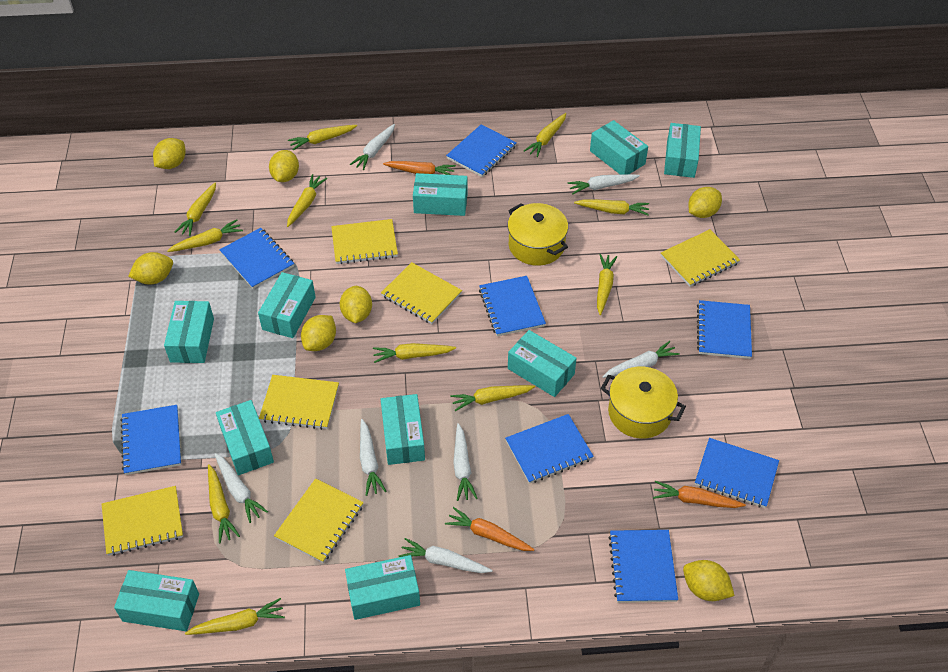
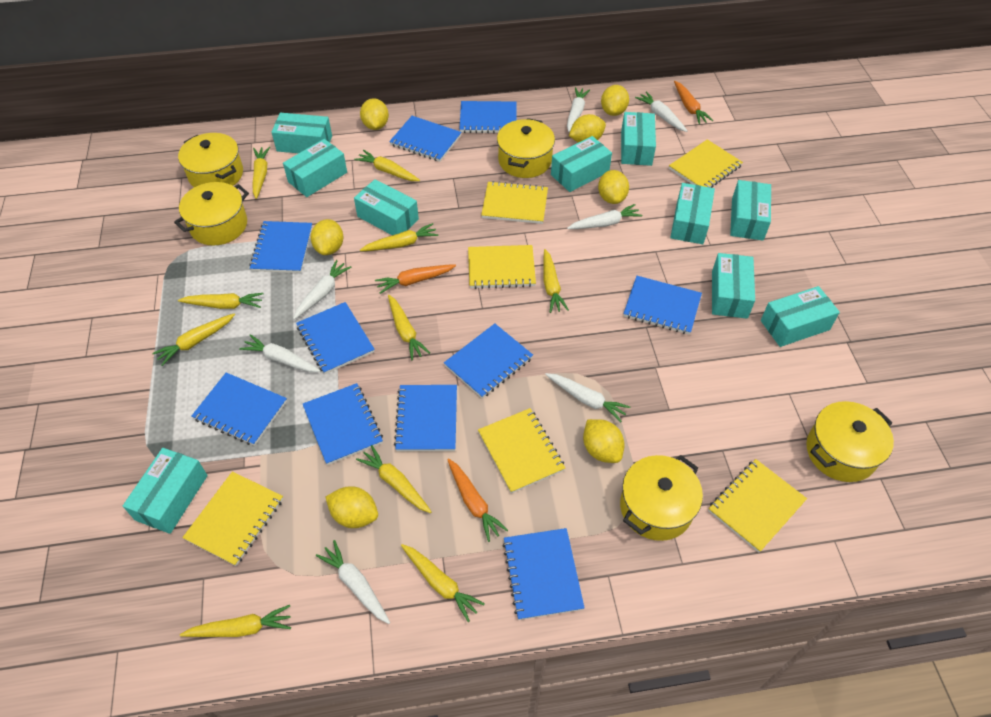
blue notebook: [120,405,181,475] [219,228,294,289] [446,124,517,177] [479,276,546,336] [505,414,594,484] [608,530,678,603] [695,438,779,508] [697,300,752,359] = 8 -> [192,373,287,446] [249,221,313,273] [296,302,375,374] [303,383,383,465] [389,116,461,162] [394,385,457,451] [444,324,533,398] [459,101,517,133] [502,528,585,620] [623,276,702,335] = 10
yellow carrot: [167,219,243,252] [175,182,216,236] [185,598,285,635] [208,464,240,544] [287,174,327,227] [288,125,357,150] [373,343,456,363] [450,385,535,411] [524,113,566,157] [574,199,649,216] [597,254,617,315] = 11 -> [152,314,235,366] [178,293,263,309] [180,605,291,637] [253,147,270,199] [354,150,420,181] [356,445,432,513] [360,223,439,251] [388,295,430,360] [401,544,485,622] [544,249,569,313] = 10
yellow pot: [508,203,568,266] [601,366,686,439] = 2 -> [174,182,249,245] [178,133,243,187] [497,118,555,178] [620,455,703,541] [806,401,894,482] = 5

